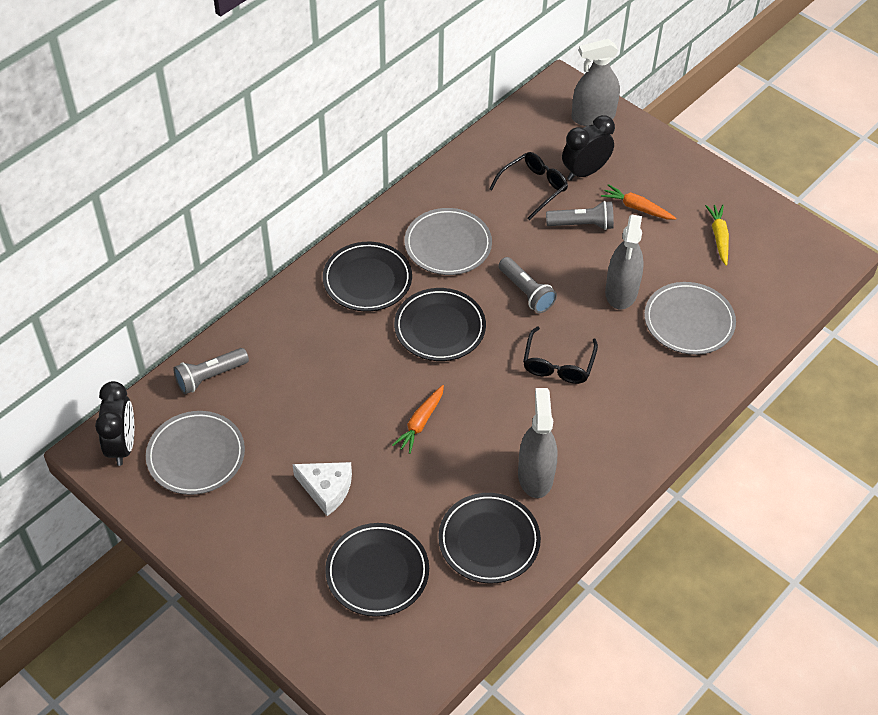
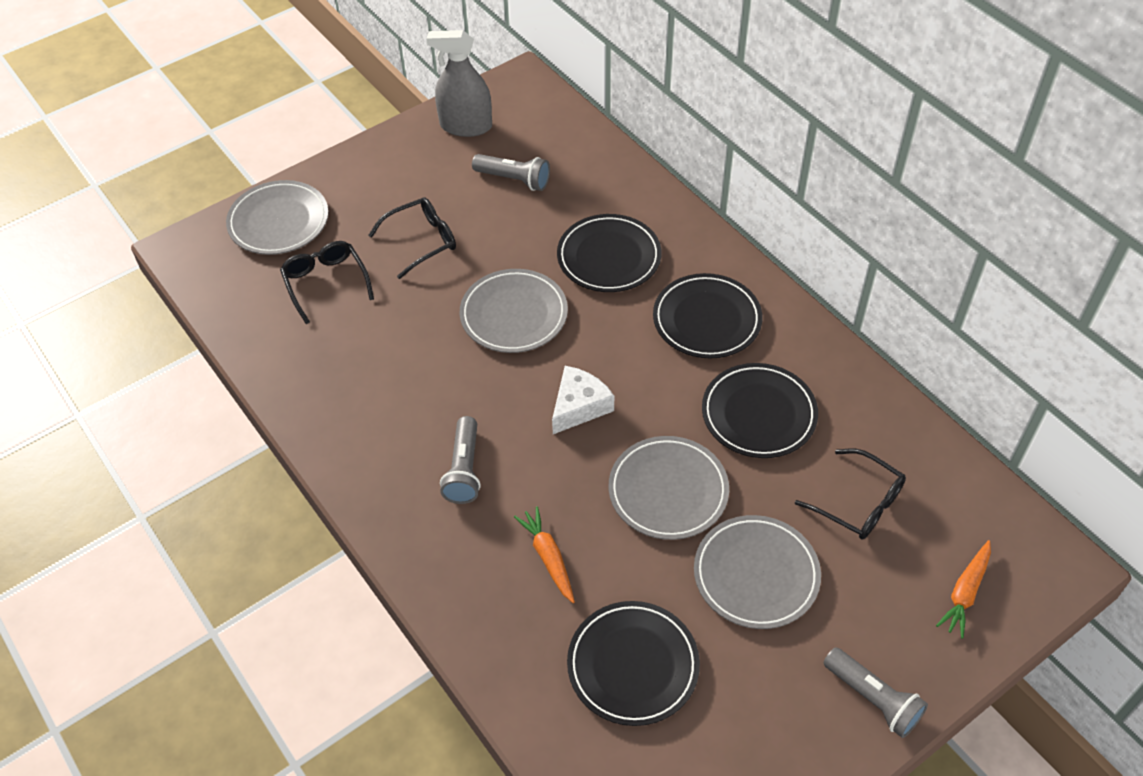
black clock: [95,381,134,466] [562,115,615,181] = 2 -> none = 0
black glasses: [489,152,568,220] [523,326,598,384] = 2 -> [280,241,374,324] [369,197,456,279] [795,449,906,540] = 3
grey plate: [146,411,245,495] [404,208,492,275] [644,282,736,355] = 3 -> [226,180,329,255] [460,269,568,353] [609,436,729,540] [694,515,821,629] = 4
grey spray bottle: [518,388,557,498] [572,39,620,126] [605,214,644,310] = 3 -> [426,30,492,137] = 1
yellow carrot: [705,205,729,266] = 1 -> none = 0

